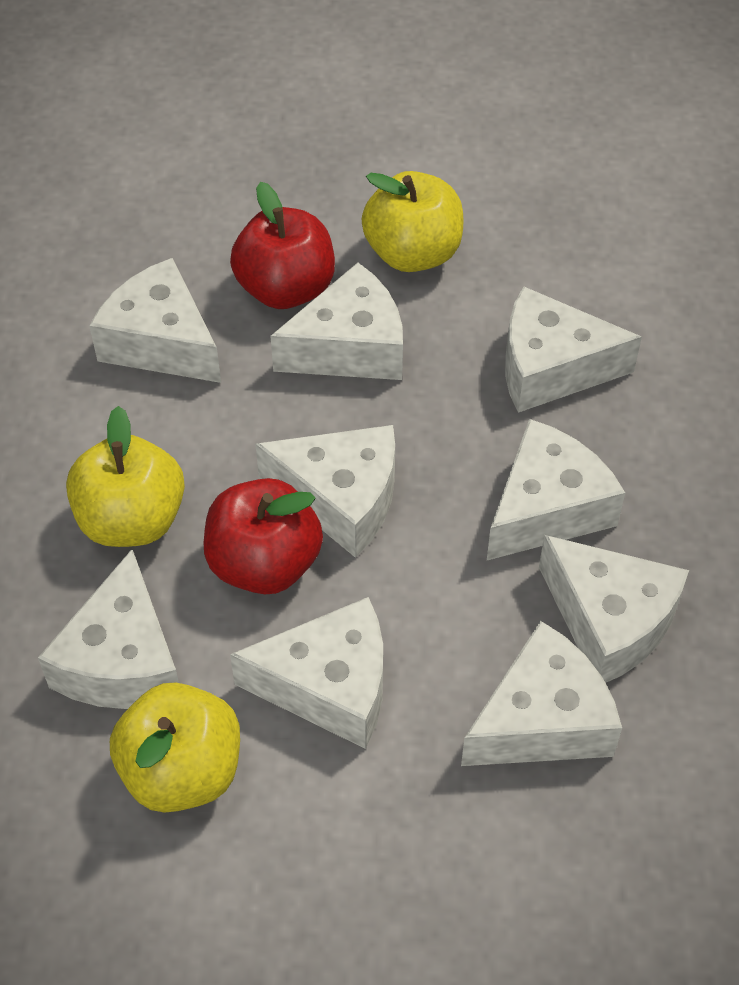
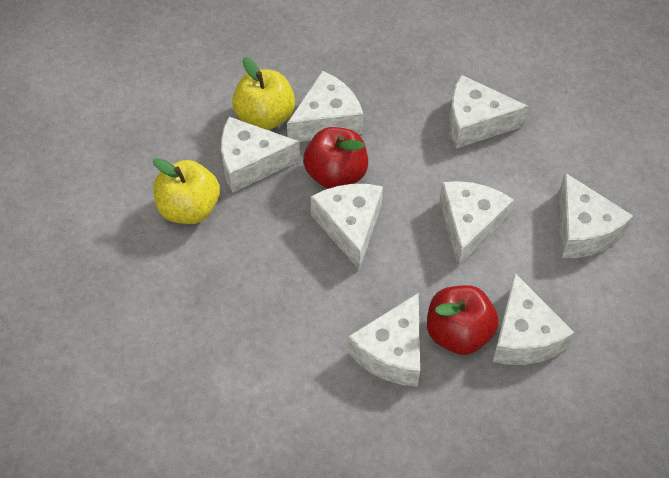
white cheese: [38,549,179,709] [89,258,221,383] [230,597,383,749] [255,425,395,558] [270,263,403,380] [461,621,622,766] [487,419,625,560] [505,287,642,413] [539,535,689,683] = 9 -> [221,117,300,193] [287,70,363,142] [311,184,383,270] [348,293,420,387] [439,181,514,267] [449,75,529,149] [493,273,574,365] [559,173,633,258] = 8
yellow apple: [66,406,185,547] [110,682,240,812] [361,171,463,272] = 3 -> [153,158,220,224] [232,57,295,130] = 2

